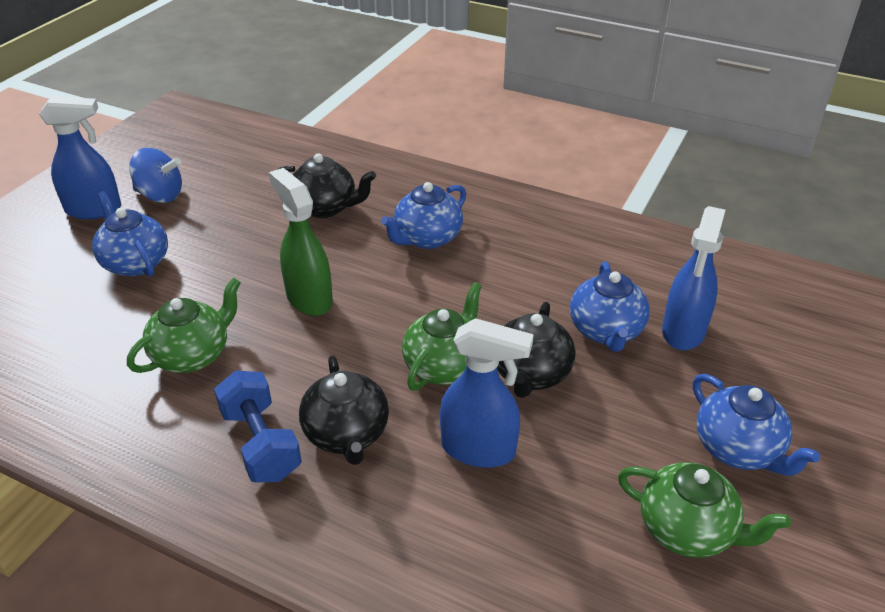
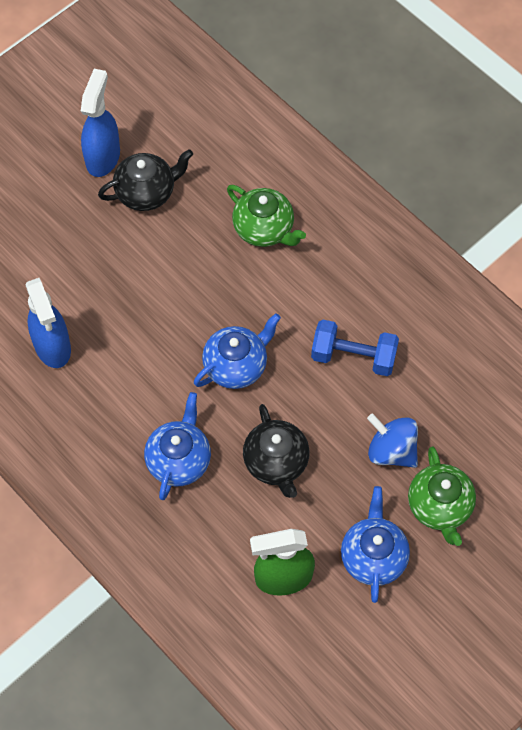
black teapot: [277,154,376,218] [299,356,389,465] [497,302,576,398] = 3 -> [98,149,193,211] [243,404,310,498] = 2
blue spray bottle: [39,96,121,219] [440,318,534,468] [662,206,725,350] = 3 -> [26,278,71,368] [81,69,120,177] = 2
blue teapot: [92,191,168,277] [381,182,466,249] [570,261,650,352] [693,374,820,476] = 4 -> [144,392,211,500] [194,313,281,389] [341,486,410,603] = 3
green teapot: [127,278,241,373] [402,282,482,391] [618,462,791,558] = 3 -> [227,185,306,247] [408,446,476,546] = 2

